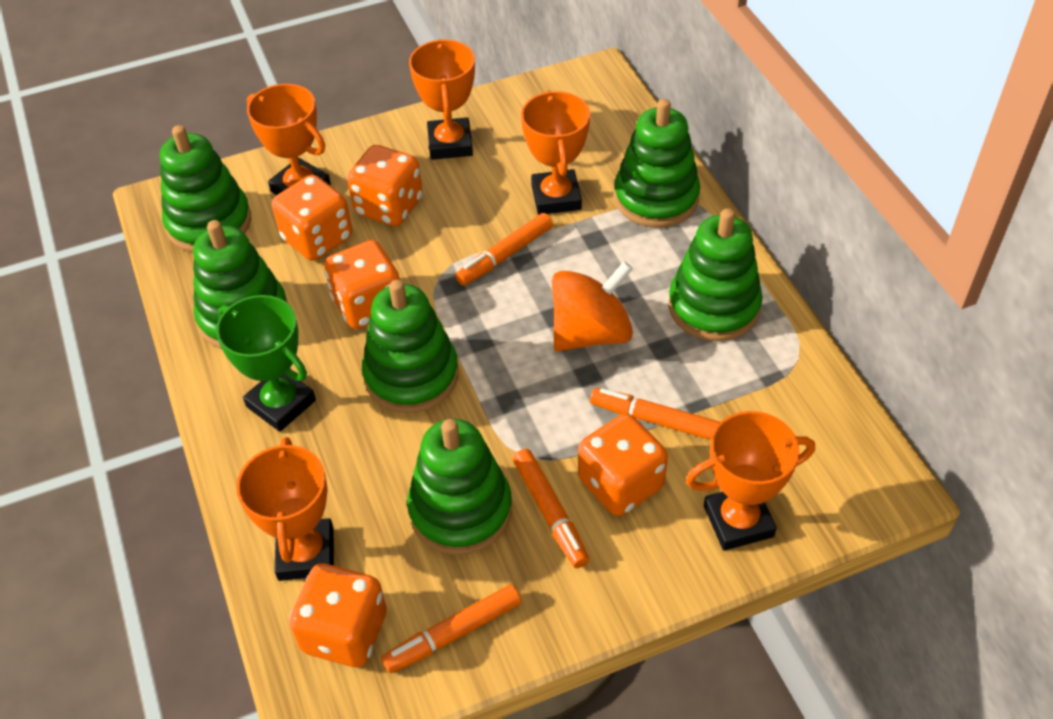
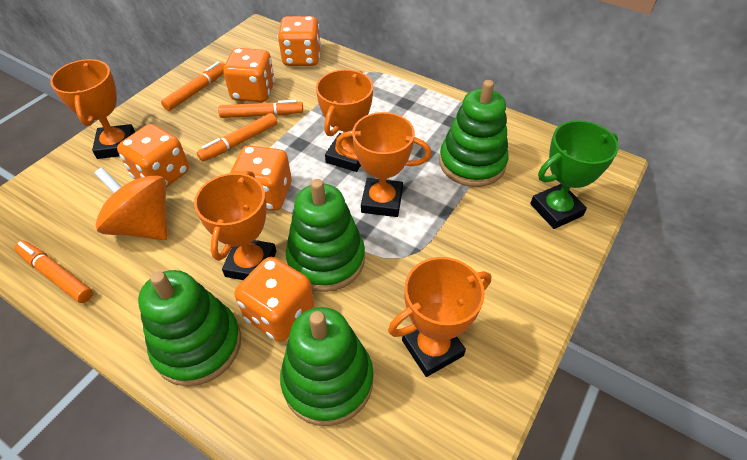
green stacking toy: [160,125,251,252] [193,220,288,349] [362,280,459,413] [407,419,512,555] [614,99,700,228] [668,208,763,341] = 6 -> [138,270,241,386] [280,307,373,426] [286,179,365,292] [439,80,508,187] = 4

